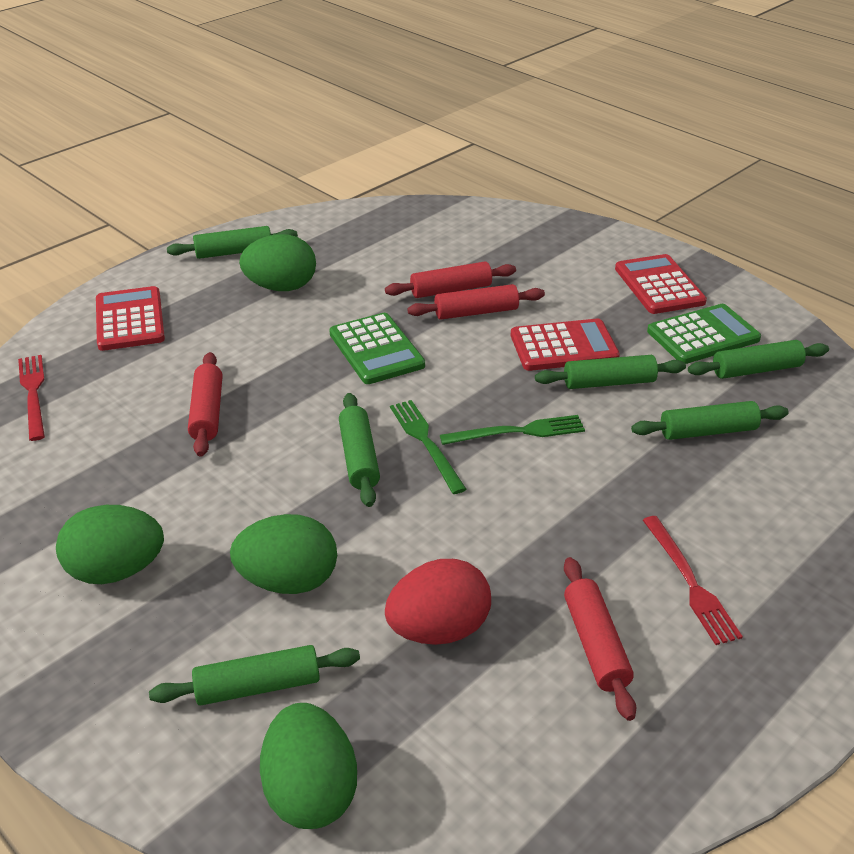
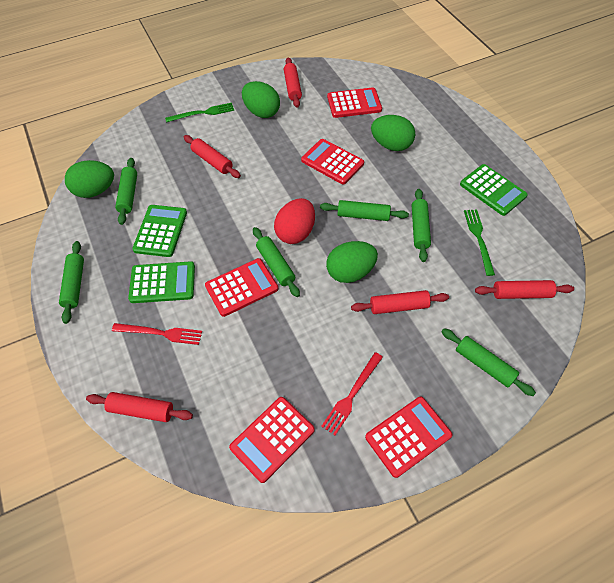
green calculator: [329,313,425,384] [647,304,761,364] = 2 -> [128,261,195,303] [132,205,187,257] [460,164,528,216] = 3
red calculator: [96,286,165,351] [511,319,620,371] [615,254,707,314] = 3 -> [205,258,278,317] [229,397,315,483] [301,139,364,185] [327,87,382,118] [365,397,452,478] = 5
red rolling pin: [188,352,222,457] [385,262,516,298] [407,284,545,320] [564,557,636,721] = 4 -> [86,392,193,422] [184,135,241,178] [284,58,302,108] [351,290,449,314] [475,280,574,299] = 5

